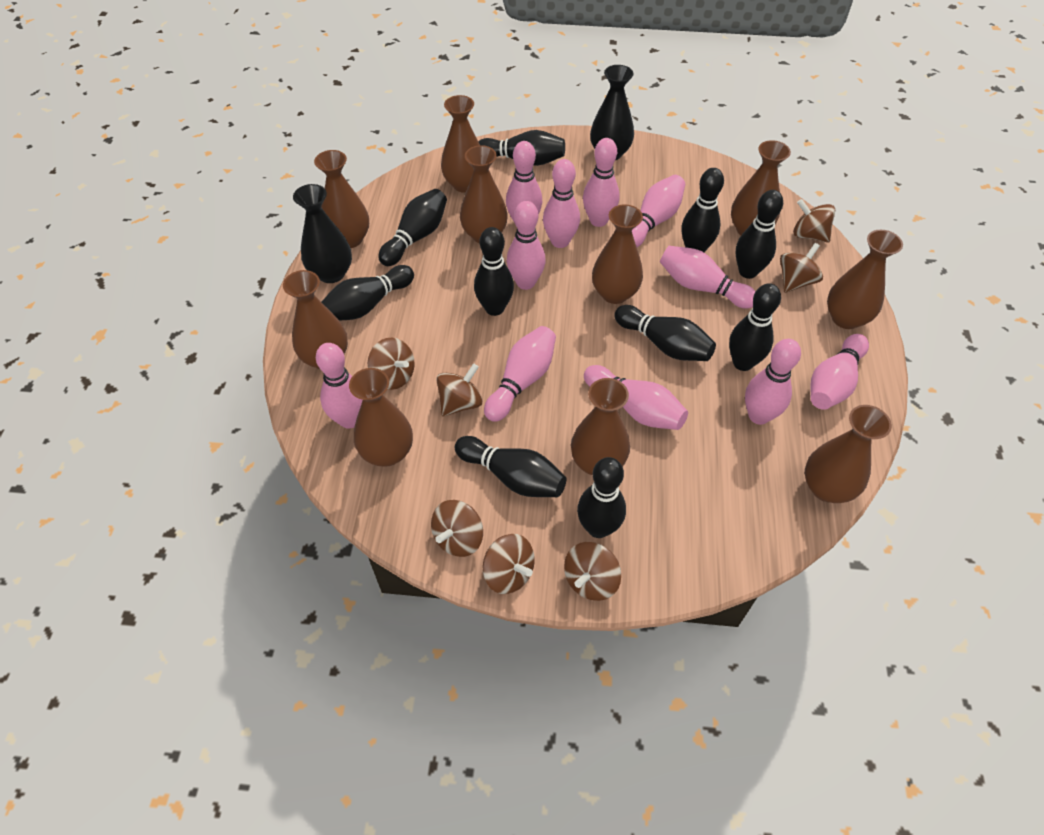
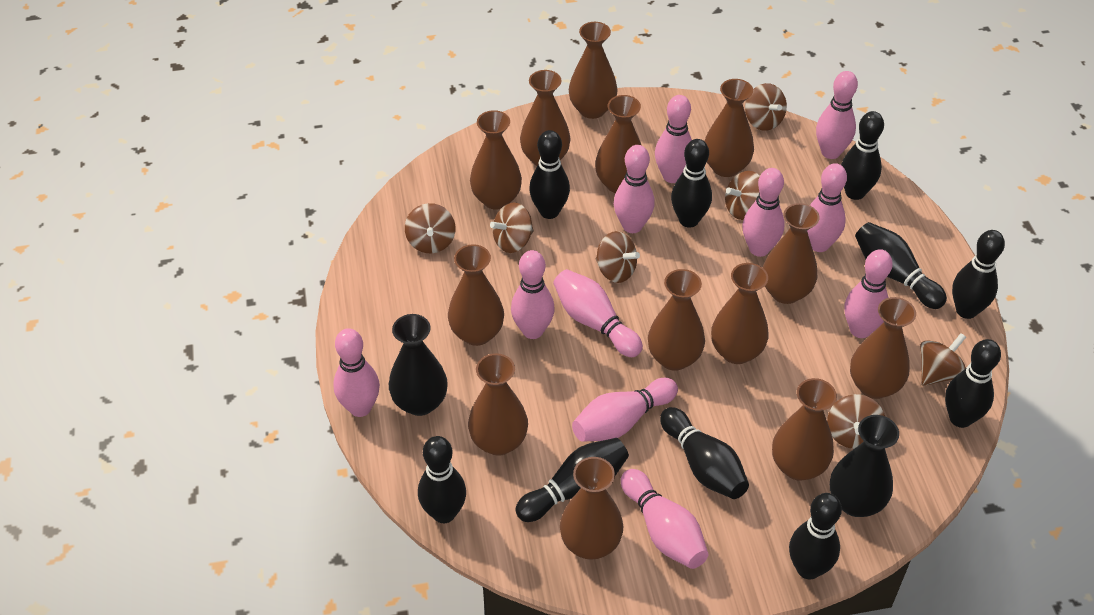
brown vase: [283,270,348,369] [314,150,369,248] [349,368,413,467] [441,95,480,193] [460,145,508,243] [571,378,630,475] [592,205,643,304] [731,140,791,235] [805,405,892,503] [827,230,903,329] = 10 -> [448,244,504,346] [468,353,528,456] [470,110,522,210] [520,70,571,166] [560,457,623,560] [569,22,618,119] [595,95,641,193] [648,269,705,371] [704,79,754,177] [711,263,769,364] [763,203,820,304] [772,378,837,481] [850,297,916,399] = 13

